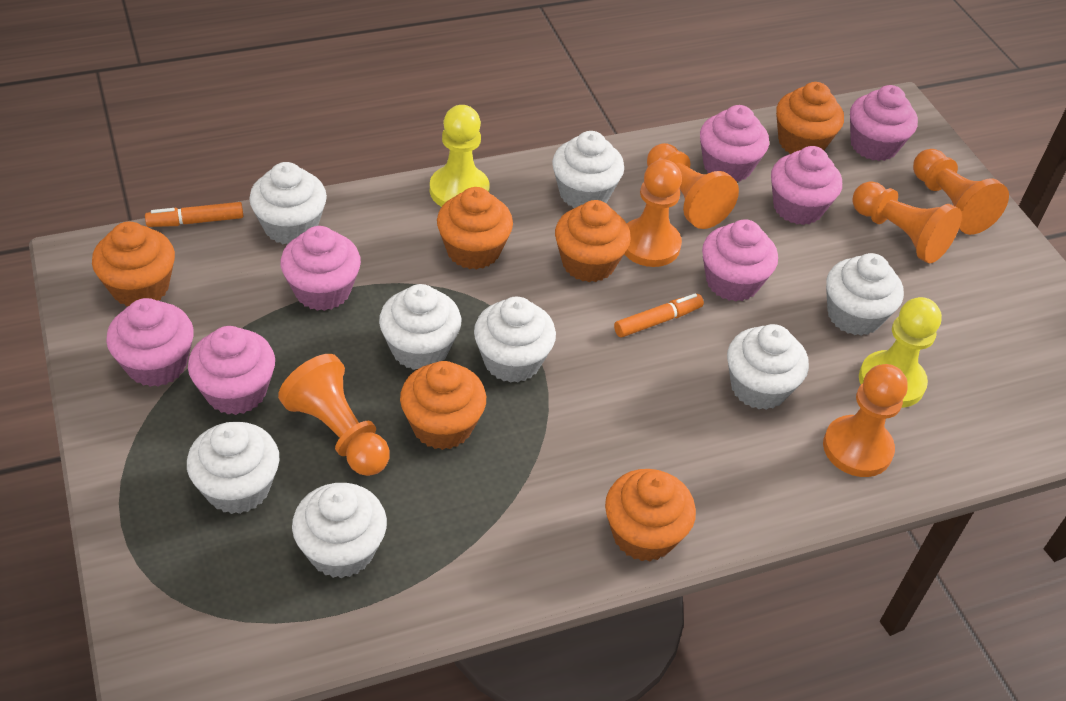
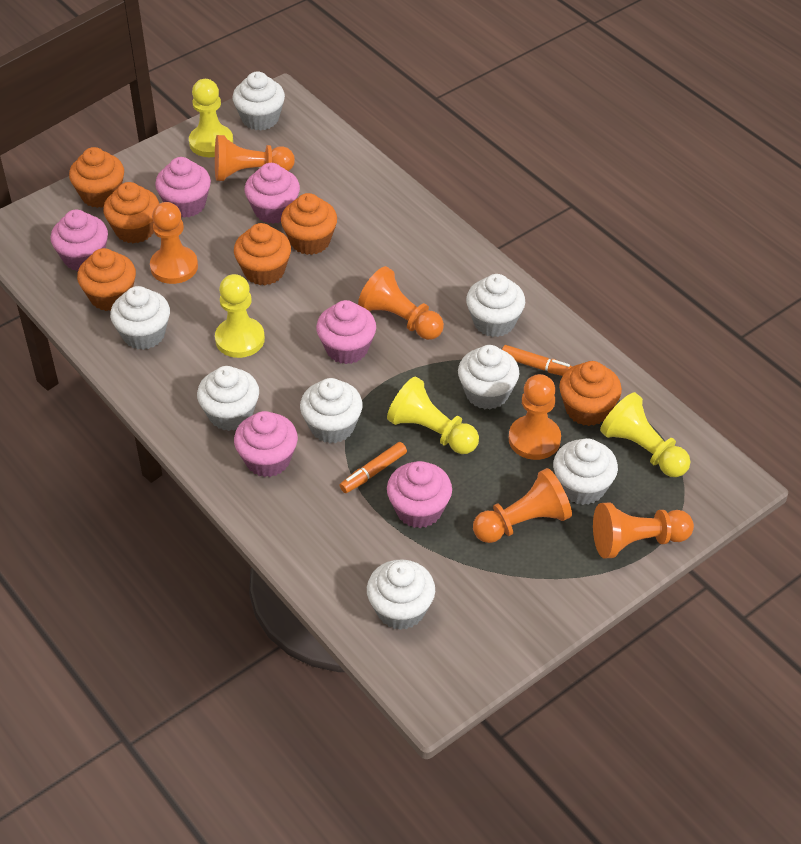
pink cupcake: [106,298,194,387] [188,326,275,415] [281,226,361,311] [700,105,769,182] [702,219,778,302] [771,146,842,225] [850,85,918,161] = 7 -> [51,210,108,271] [155,157,211,218] [234,411,298,477] [245,163,300,224] [316,300,376,364] [387,461,452,528] = 6
yellow pawn: [430,105,490,207] [859,297,942,408] = 2 -> [189,79,233,157] [215,274,265,358] [387,377,479,454] [600,392,690,477] = 4

